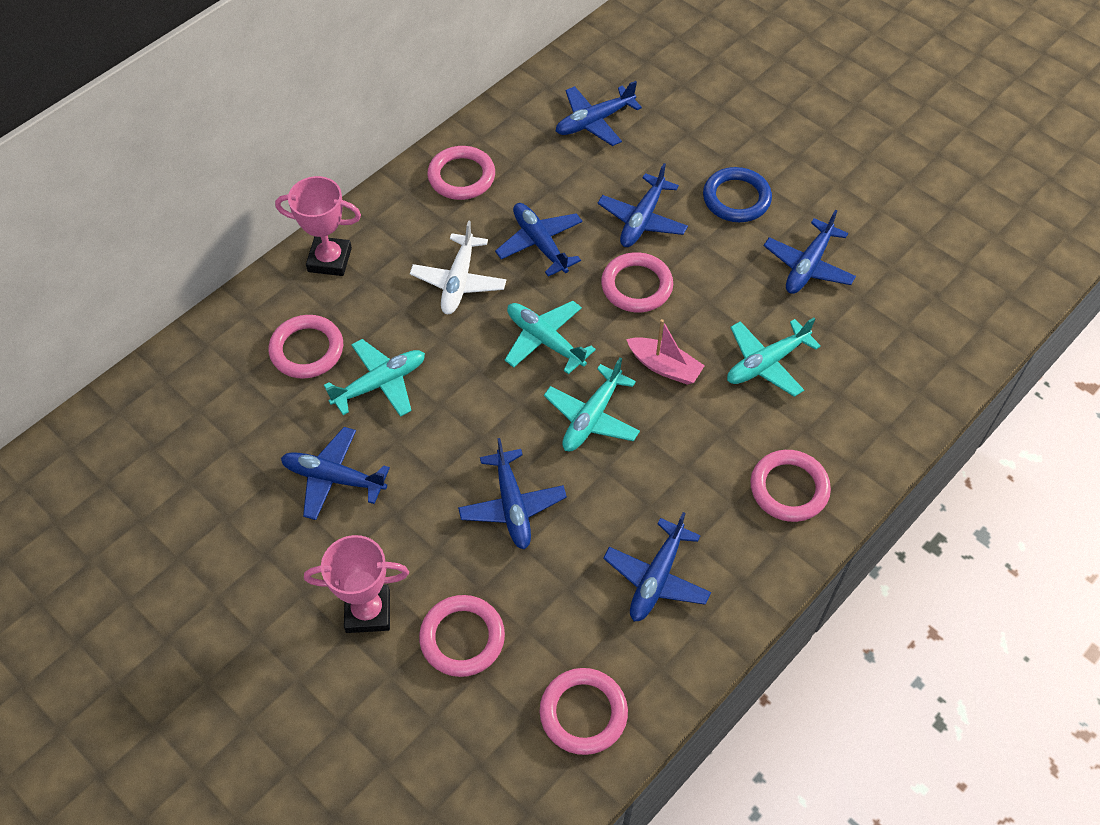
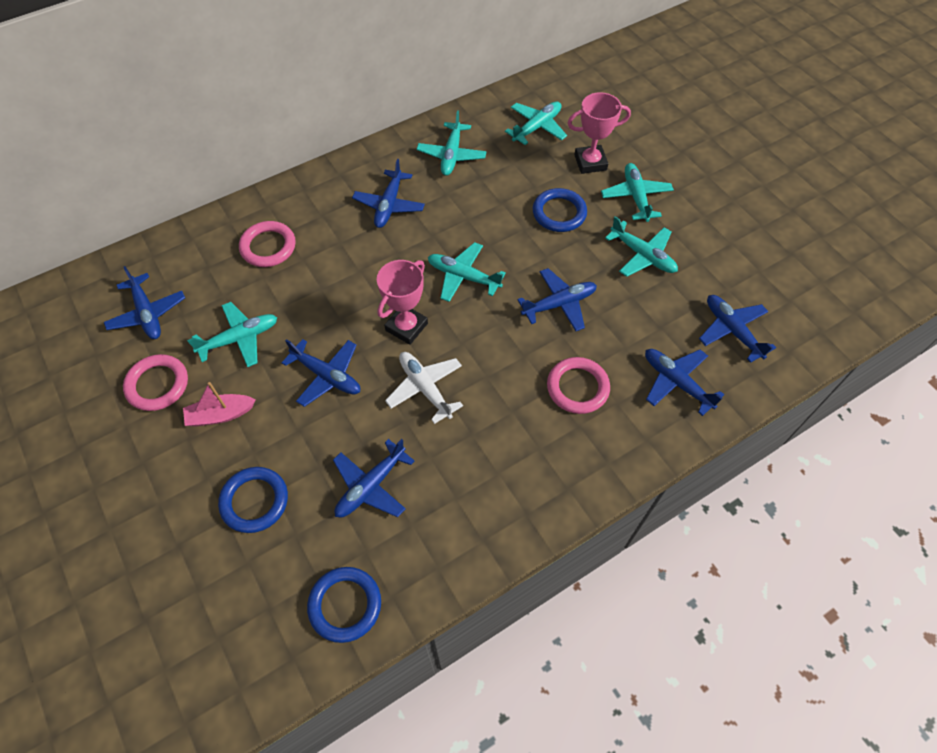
blue ring: [703,167,772,222] = 1 -> [218,467,288,533] [307,567,381,643] [533,188,587,232] = 3
pink ring: [268,315,343,379] [419,595,505,677] [427,146,495,200] [540,668,628,755] [601,252,673,312] [750,450,831,522] = 6 -> [123,354,188,411] [239,221,296,267] [547,357,610,414] = 3
turquoise plane: [324,339,425,417] [505,301,596,374] [544,357,640,451] [727,317,821,397] = 4 -> [187,302,277,367] [417,110,487,176] [428,242,506,302] [505,102,567,145] [601,163,674,222] [605,216,678,277] = 6

